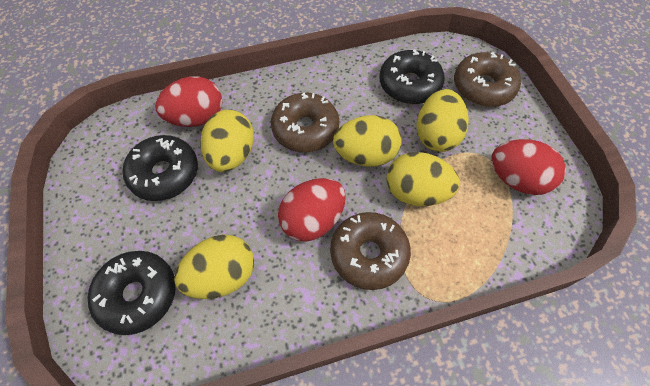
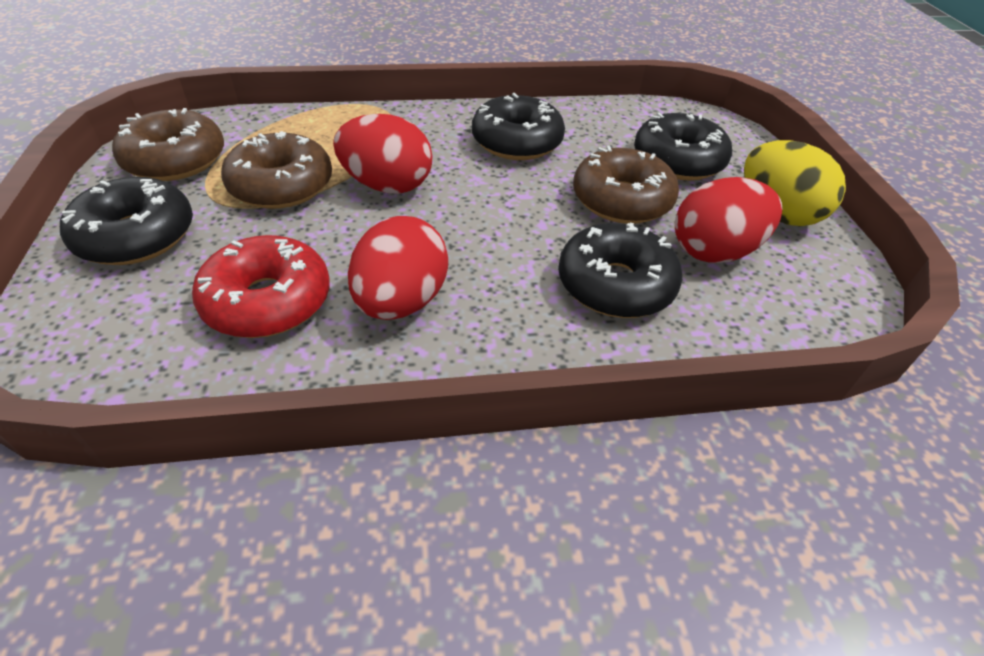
black donut: [88,251,176,335] [123,135,198,201] [379,49,445,104] = 3 -> [60,177,193,265] [472,93,565,160] [558,223,682,318] [634,113,732,181] = 4
red donut: none = 0 -> [192,235,330,338] = 1
yellow egg: [174,235,254,299] [200,110,254,172] [333,115,402,167] [387,152,460,206] [416,89,469,152] = 5 -> [744,140,846,226] = 1

